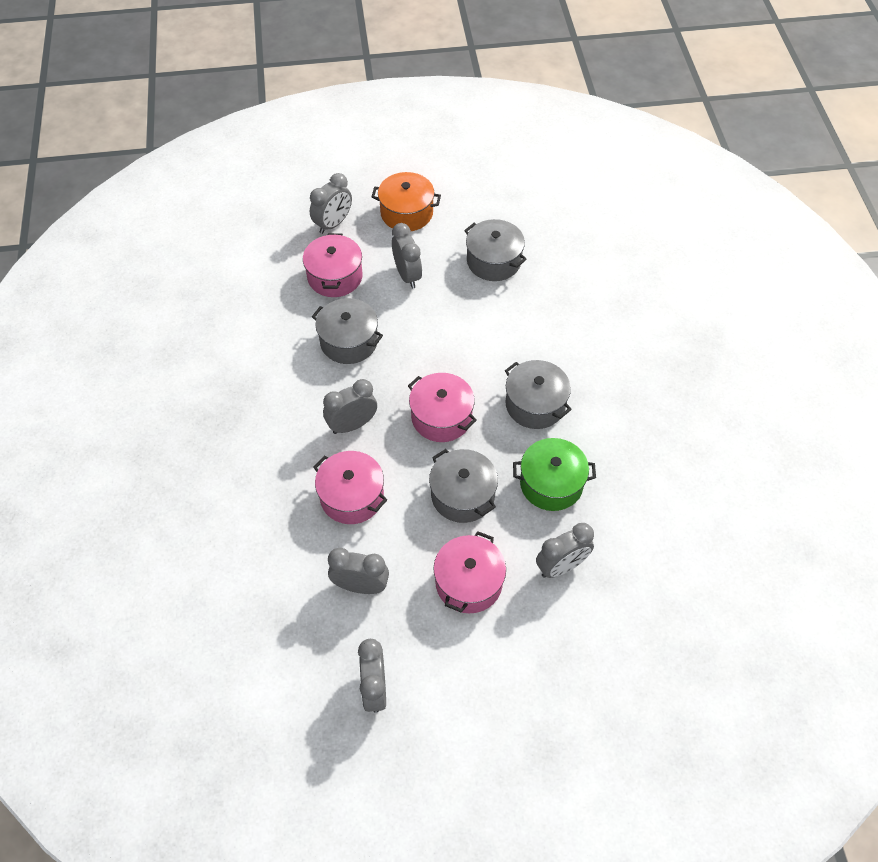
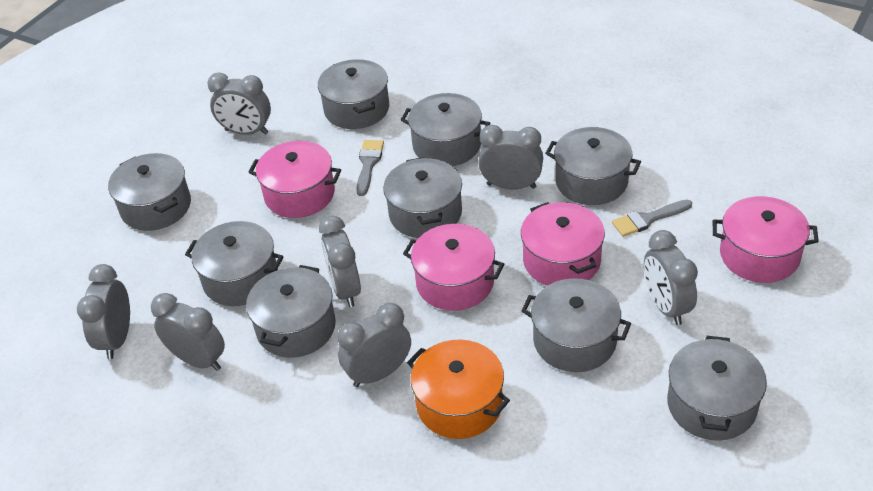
green pot: [513,438,596,511] = 1 -> none = 0
grey brush: none = 0 -> [356,140,384,196] [612,200,692,237] = 2
grey clock: [310,173,352,234] [323,379,377,434] [328,548,389,594] [358,639,386,713] [392,223,422,288] [536,523,594,578] = 6 -> [77,264,130,359] [151,293,225,371] [207,72,271,135] [319,216,361,307] [338,303,411,387] [478,125,543,190] [644,230,698,325] = 7
grey pot: [312,298,383,364] [429,449,498,523] [464,219,527,281] [505,360,572,429] = 4 -> [108,153,191,231] [185,221,284,306] [246,265,336,358] [318,59,389,129] [383,157,462,238] [401,93,490,166] [521,278,631,372] [545,127,641,205] [667,336,767,441] = 9

